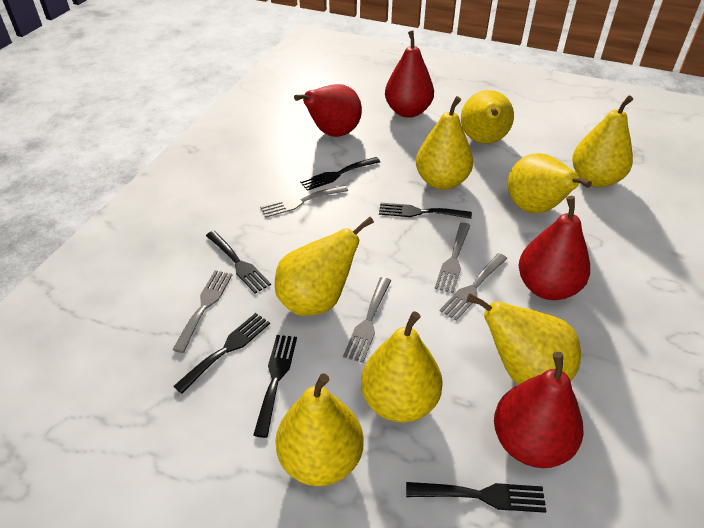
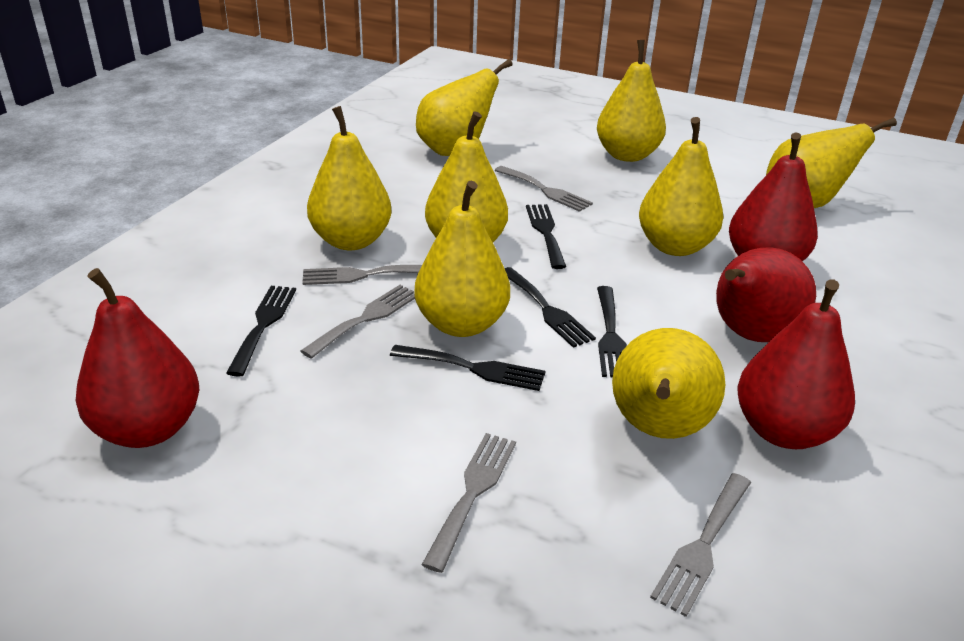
black fork: [173,313,270,394] [206,231,271,294] [253,335,297,438] [300,157,380,191] [379,203,472,219] [406,482,547,513] = 6 -> [226,286,296,377] [390,345,545,391] [505,267,596,348] [526,204,566,269] [597,286,627,377] = 5

